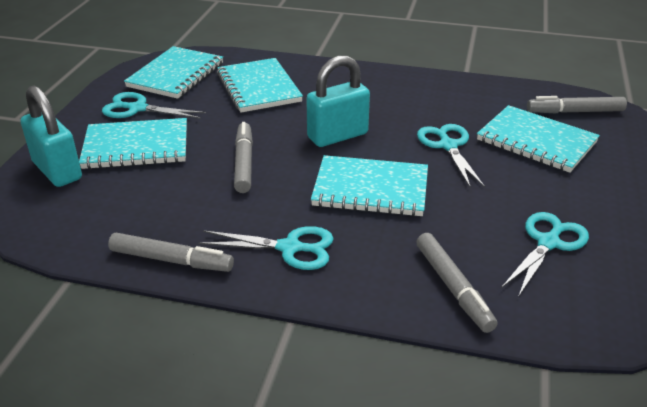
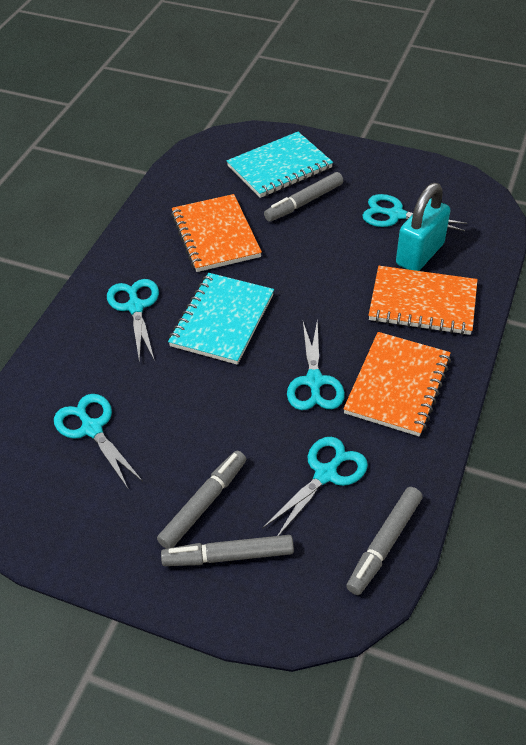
orange notebook: none = 0 -> [171,194,262,272] [343,332,451,436] [369,266,478,335] = 3
turquoise notebook: [79,118,187,169] [124,46,223,99] [217,58,303,112] [311,155,428,217] [477,105,600,173] = 5 -> [168,273,274,365] [227,132,333,198] = 2
turquoise padlock: [21,85,82,187] [306,55,370,147] = 2 -> [396,183,451,271] = 1
turquoise scissors: [102,92,206,119] [198,226,334,270] [417,124,485,188] [501,212,589,297] = 4 -> [54,394,143,488] [107,279,159,363] [262,437,368,536] [287,320,345,410] [362,194,467,231] = 5

